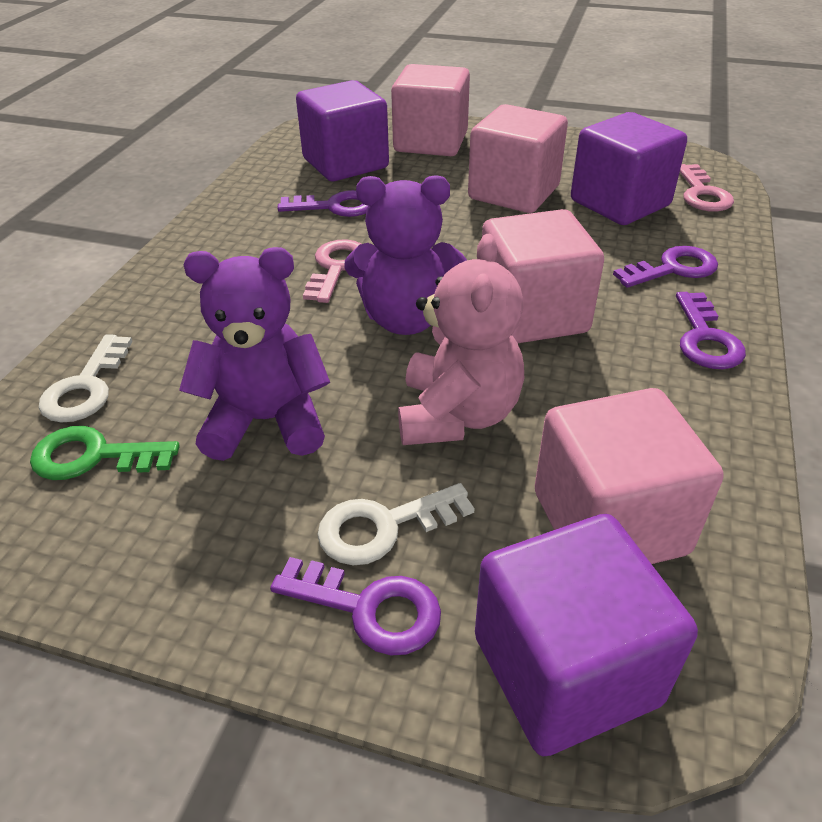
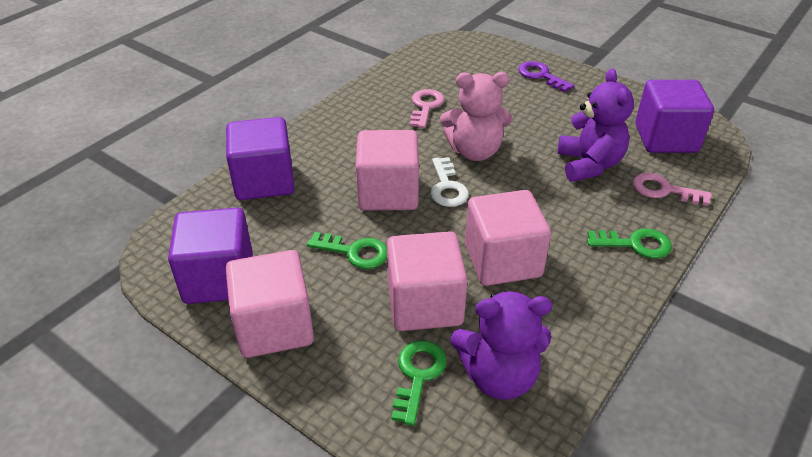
green key: [30,426,180,480] = 1 -> [307,232,387,269] [391,341,447,426] [587,228,672,259] = 3
purple key: [270,557,441,656] [277,190,368,217] [613,246,718,288] [676,292,746,369] = 4 -> [518,61,574,92] = 1
white key: [39,334,133,423] [317,483,475,565] = 2 -> [431,157,469,207] = 1

